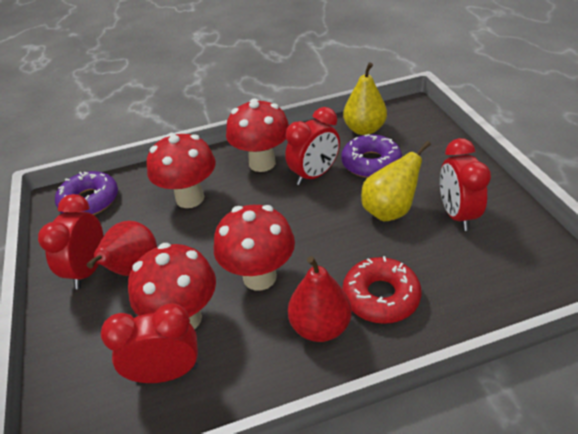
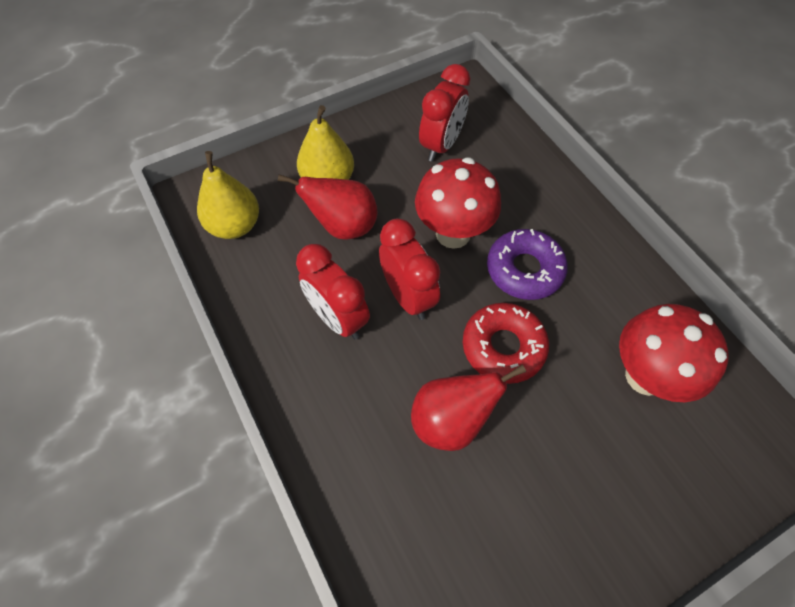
purple donut: [55,171,118,215] [341,134,402,178] = 2 -> [487,229,568,300] = 1
red clock: [38,194,104,289] [101,304,198,383] [285,107,340,185] [440,138,491,231] = 4 -> [296,244,370,340] [379,219,440,320] [419,64,470,162] = 3
red mushroom: [128,243,216,329] [147,133,216,208] [214,205,295,291] [226,99,289,172] = 4 -> [415,157,501,249] [619,304,729,402] = 2

